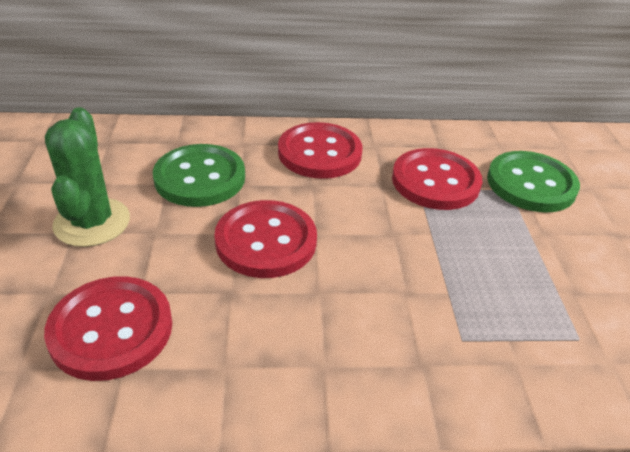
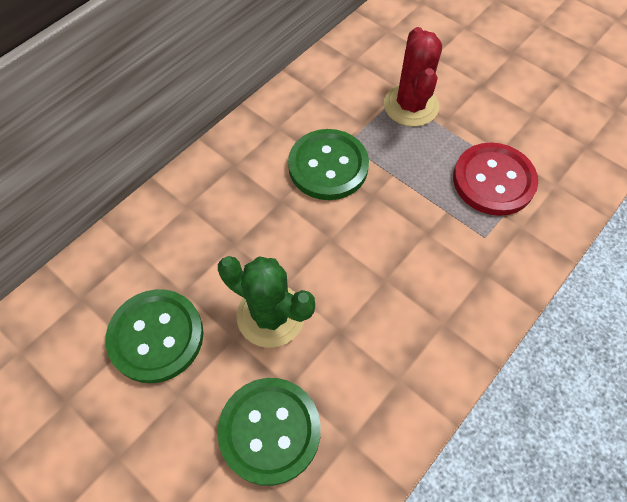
green button: [153,144,245,207] [487,151,580,213] = 2 -> [105,289,204,383] [217,378,321,486] [288,129,369,200] = 3
red button: [44,276,172,381] [214,200,317,278] [278,122,363,179] [392,148,482,210] = 4 -> [453,143,538,216] = 1
red cactus: none = 0 -> [384,27,442,127] = 1

